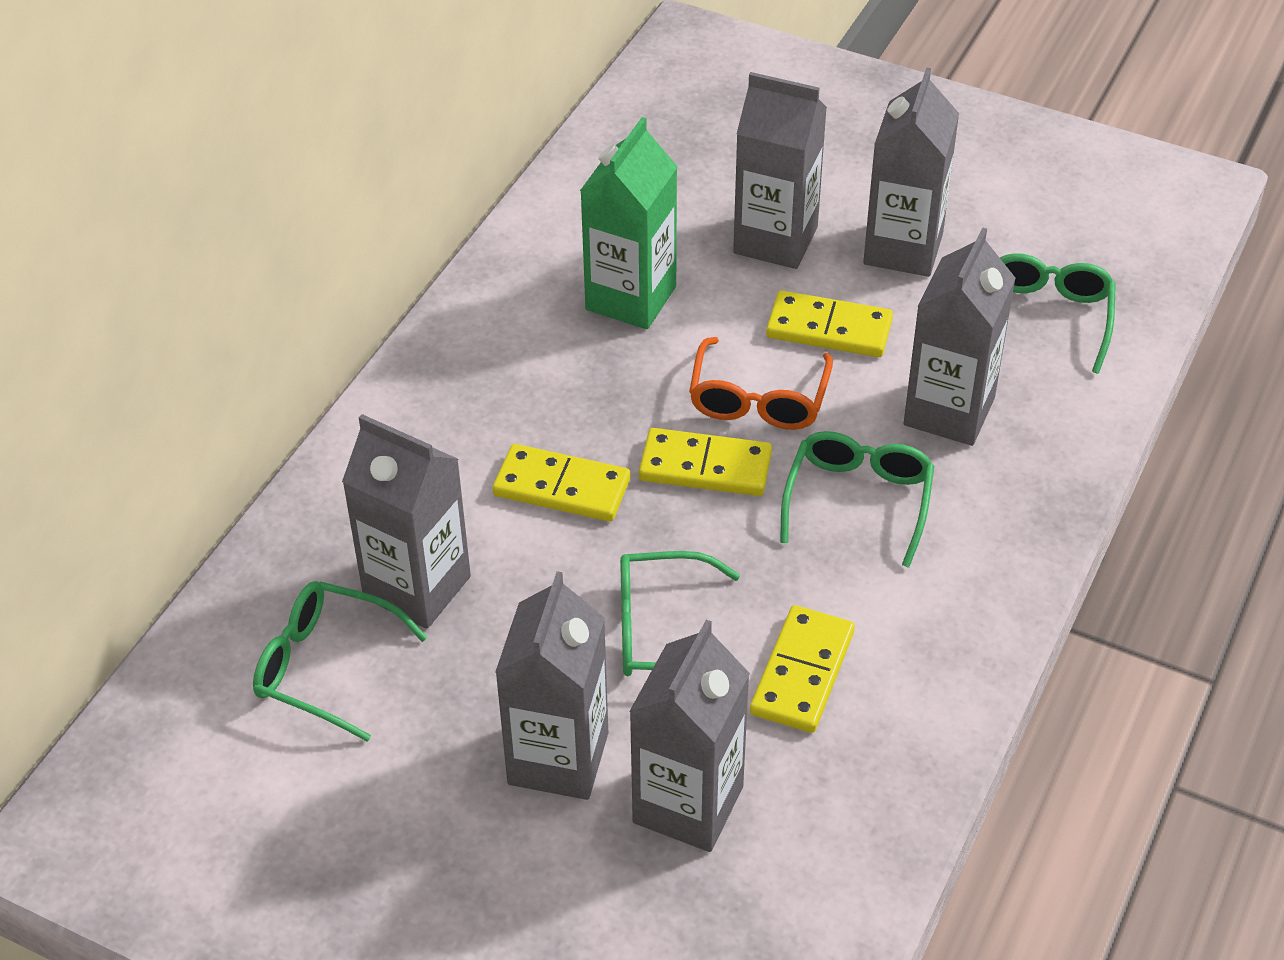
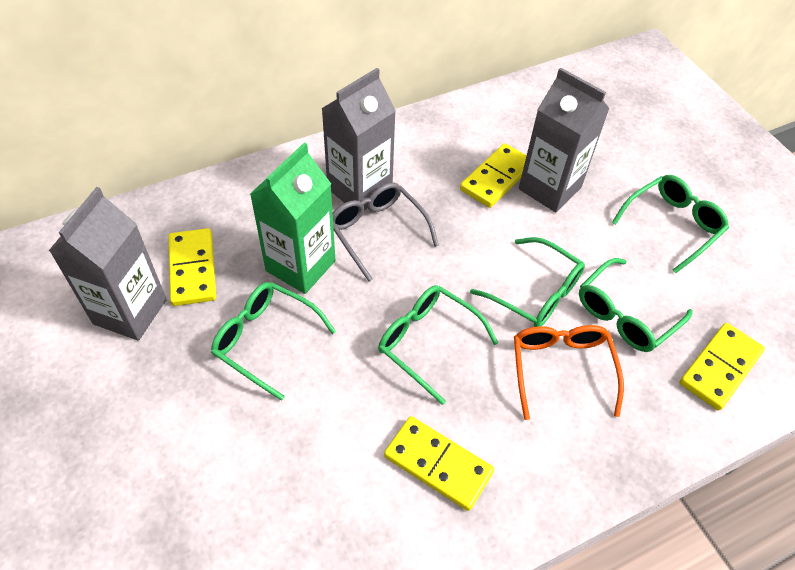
green glasses: [253,581,427,742] [620,551,740,676] [780,431,934,568] [1000,253,1116,374] = 4 -> [211,282,336,401] [378,285,498,405] [470,237,585,327] [579,258,693,352] [612,175,729,273] = 5
grey carton: [342,414,471,629] [495,571,608,800] [629,620,750,852] [733,72,827,269] [863,67,959,277] [904,227,1016,446] = 6 -> [49,187,167,341] [321,68,396,210] [519,68,610,212] = 3
grey glasses: none = 0 -> [333,182,439,282] = 1

